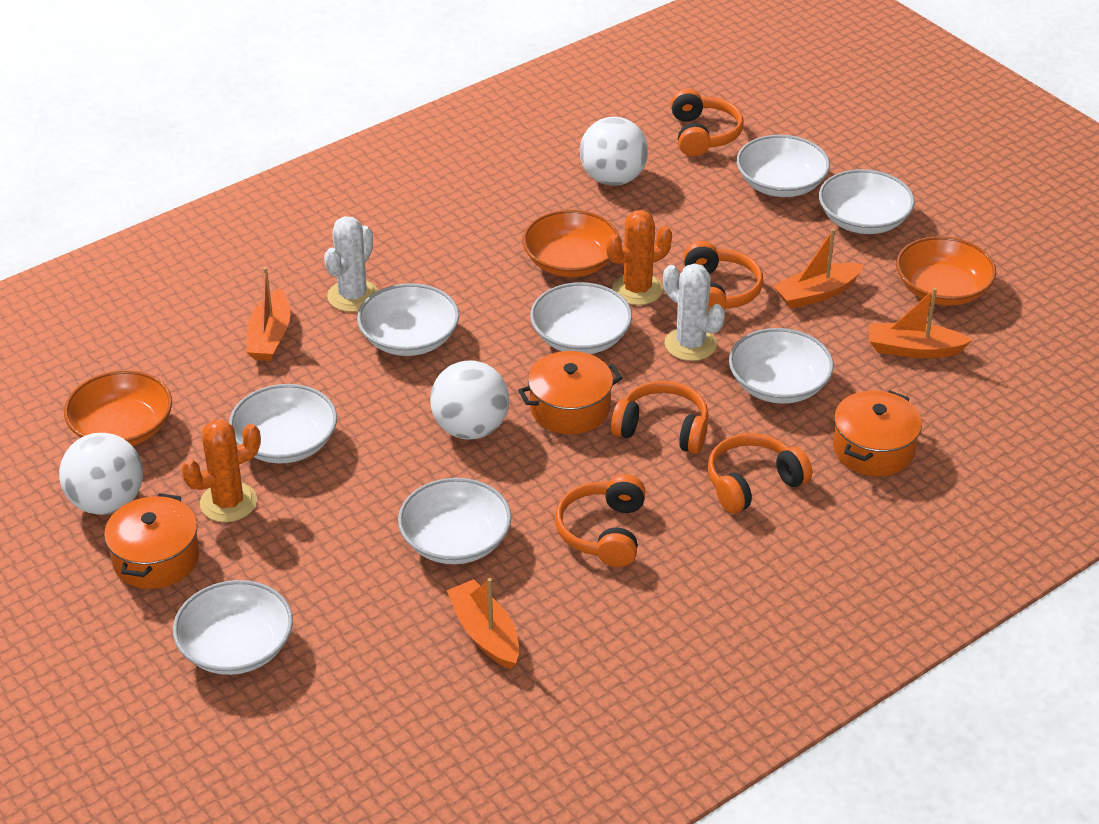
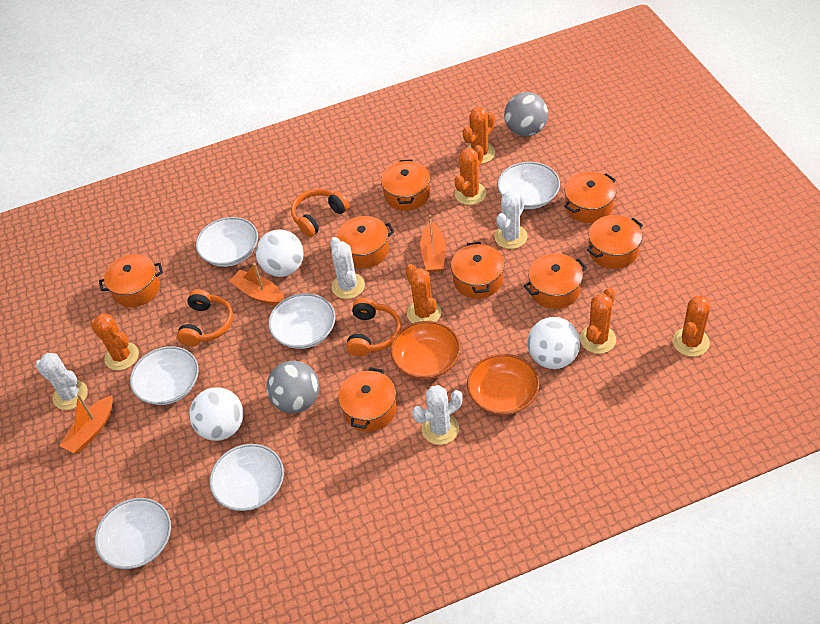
grey ball: none = 0 -> [266,361,319,413] [504,92,548,136] = 2
orange boat: [246,267,290,361] [446,578,519,669] [773,229,864,309] [869,288,972,358] = 4 -> [59,394,113,453] [229,263,284,306] [420,215,446,272] = 3
orange bowl: [64,370,172,446] [523,210,620,277] [896,236,996,306] = 3 -> [391,321,460,379] [467,354,540,415] = 2
orange cactus: [181,420,261,522] [606,210,672,305] = 2 -> [91,313,139,370] [406,264,441,323] [454,145,486,205] [462,107,495,164] [580,288,616,354] [673,296,710,357] = 6
orange headphones: [555,474,646,567] [611,381,709,454] [671,89,744,157] [683,241,763,315] [708,433,812,514] = 5 -> [177,289,233,346] [291,189,349,237] [346,298,401,356] = 3
orange pot: [104,493,199,589] [518,351,622,434] [833,390,922,476] = 3 -> [99,254,163,307] [337,216,394,268] [338,368,397,432] [381,160,430,211] [451,242,504,299] [524,253,587,309] [564,172,616,223] [587,215,643,269] = 8
white bowl: [173,580,293,675] [229,384,337,464] [357,283,459,356] [398,478,511,564] [530,282,632,354] [729,328,834,404] [736,135,830,197] [819,169,915,234] = 8 -> [95,498,171,569] [130,346,199,405] [196,217,258,267] [210,444,284,511] [268,293,336,349] [497,162,560,209] = 6
white cactus: [324,216,378,312] [663,263,725,361] = 2 -> [35,353,88,410] [330,237,365,299] [412,385,463,445] [495,191,528,249] = 4

